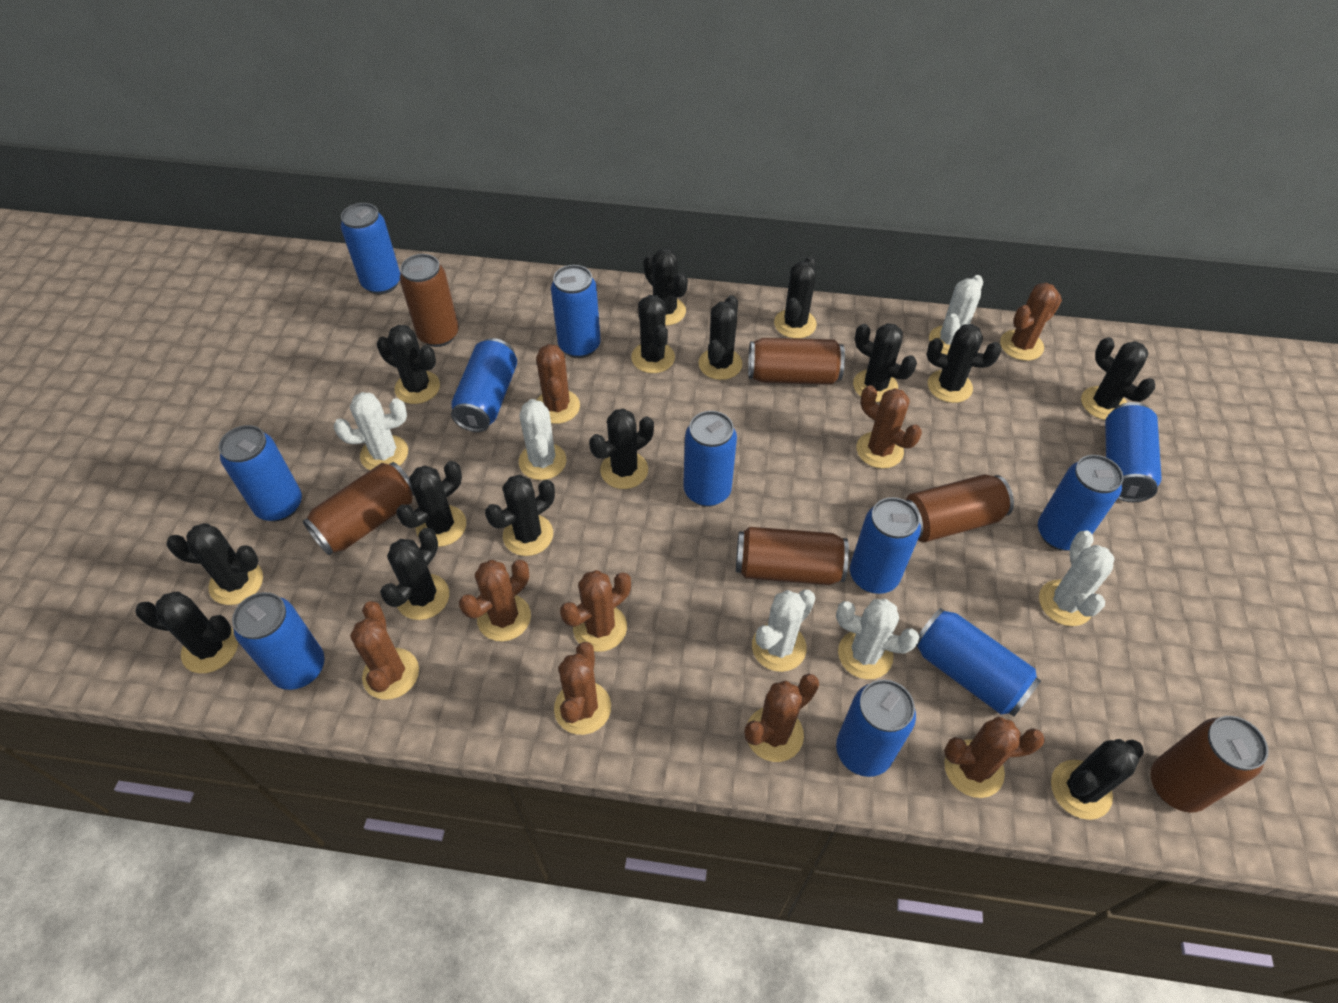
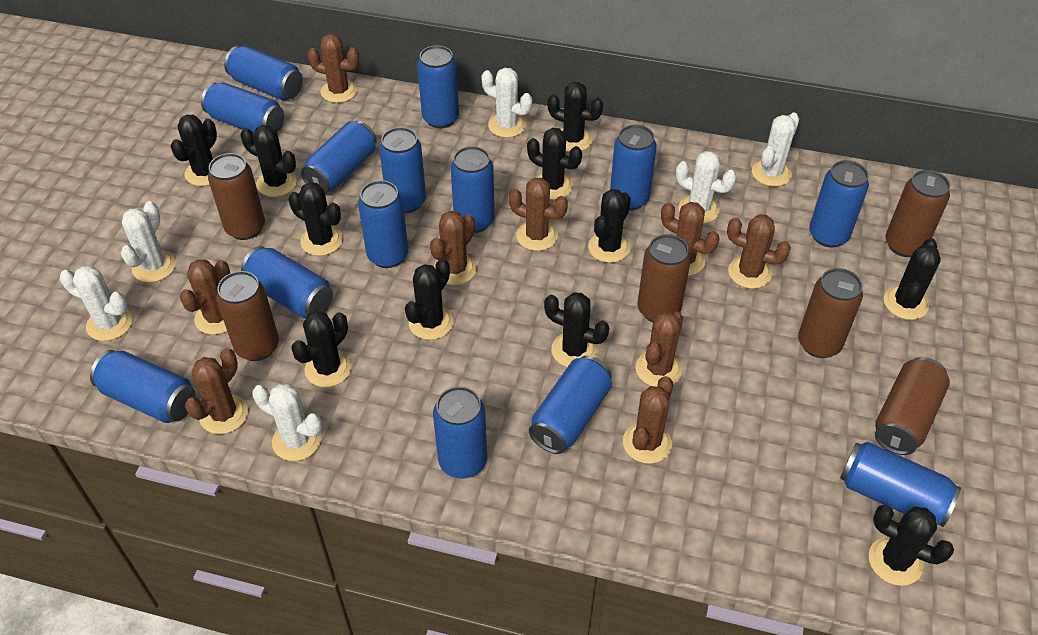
black cactus: [135,592,238,673] [166,523,263,605] [377,325,440,404] [380,528,449,620] [397,461,466,547] [485,475,555,556] [589,409,654,489] [631,295,675,373] [643,248,688,326] [698,295,743,380] [774,256,817,339] [853,323,917,402] [927,324,1001,403] [1051,739,1144,820] [1081,337,1155,420] = 15 -> [171,115,217,186] [241,125,297,197] [288,182,343,256] [291,311,351,387] [405,258,454,340] [527,128,582,200] [544,292,609,367] [547,82,603,152] [588,189,631,263] [869,505,954,586] [884,238,941,320] = 11
blue can: [219,425,302,522] [232,592,324,690] [341,203,401,294] [451,338,517,432] [551,265,601,358] [683,411,737,507] [836,679,916,777] [850,497,921,594] [916,608,1041,716] [1038,455,1124,551] [1105,402,1162,502] = 11 -> [90,350,196,423] [201,82,284,133] [224,46,303,101] [241,246,333,319] [301,121,377,194] [358,180,408,268] [379,127,426,213] [417,45,459,129] [433,386,487,479] [451,146,495,233] [529,356,612,454] [610,125,657,211] [809,160,869,247] [840,442,961,527] = 14

